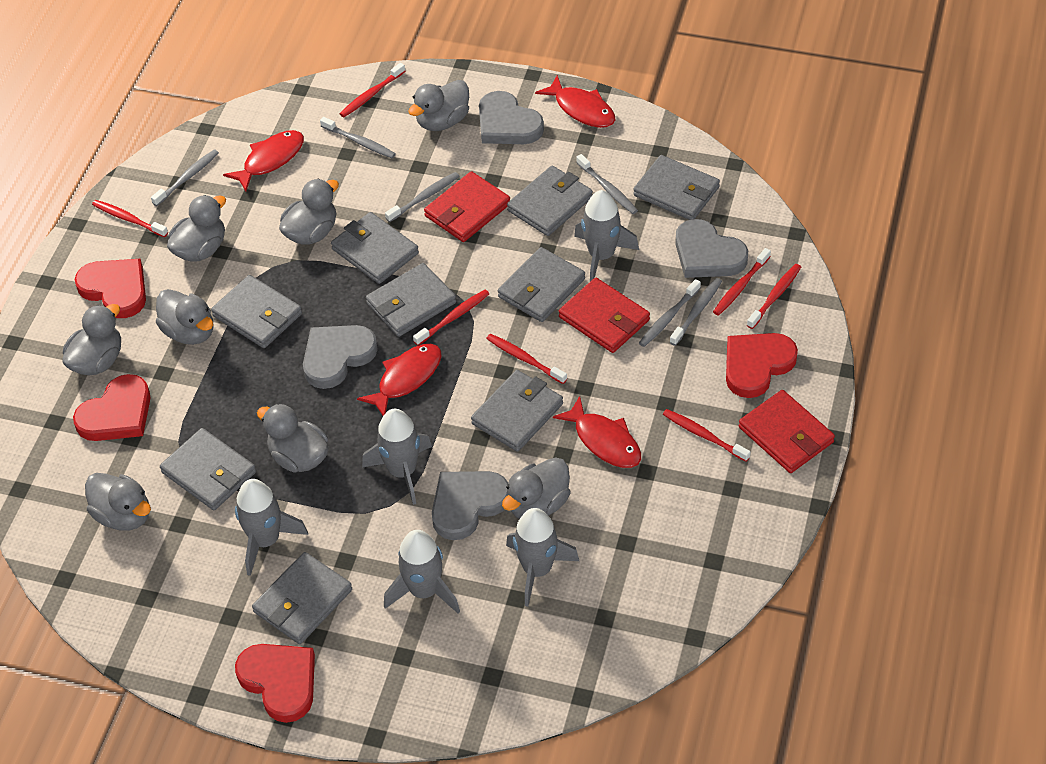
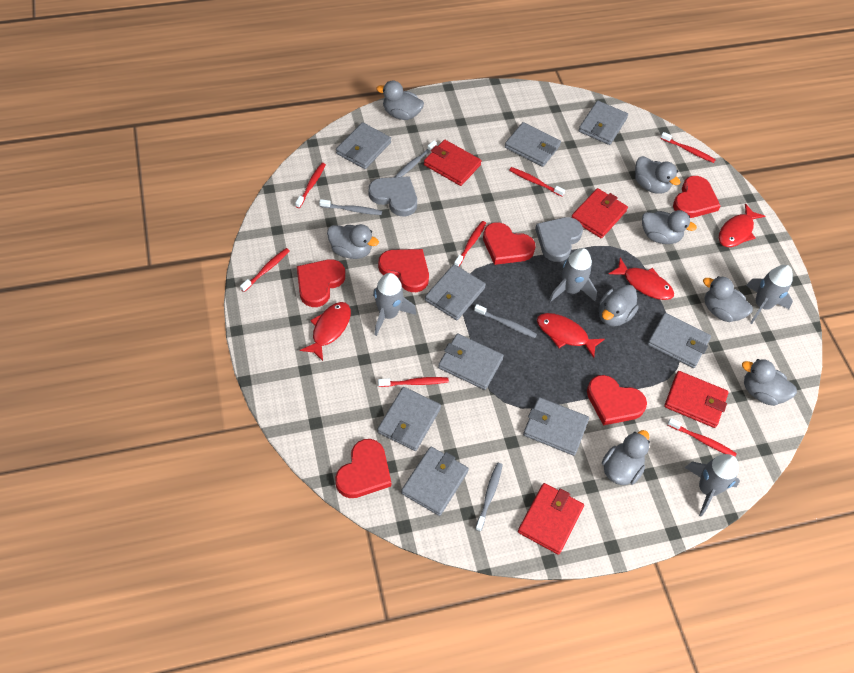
grey heart: [303,325,378,389] [432,471,509,540] [479,91,544,144] [675,219,748,278] = 4 -> [369,176,417,216] [535,217,583,262] = 2
grey rocket: [235,479,308,576] [362,409,432,505] [384,530,460,613] [506,508,579,607] [574,190,639,281] = 5 -> [373,273,416,336] [549,248,597,302] [684,454,740,517] [746,265,793,324] = 4
grey toothbrush: [151,149,219,206] [320,117,396,158] [385,172,460,222] [576,154,638,214] [639,279,701,347] [670,278,722,346] = 6 -> [319,199,382,215] [395,140,437,177] [474,304,537,338] [475,463,503,531] = 4
red heart: [73,374,150,441] [75,259,146,318] [235,644,315,723] [726,333,798,398] = 4 -> [297,259,345,307] [335,439,391,498] [378,249,429,292] [483,222,536,265] [587,375,647,425] [673,176,720,218] = 6
red wallet: [424,171,510,242] [559,278,650,353] [739,390,835,473] = 3 -> [424,140,482,186] [518,483,584,555] [571,188,628,238] [664,371,729,428] = 4

